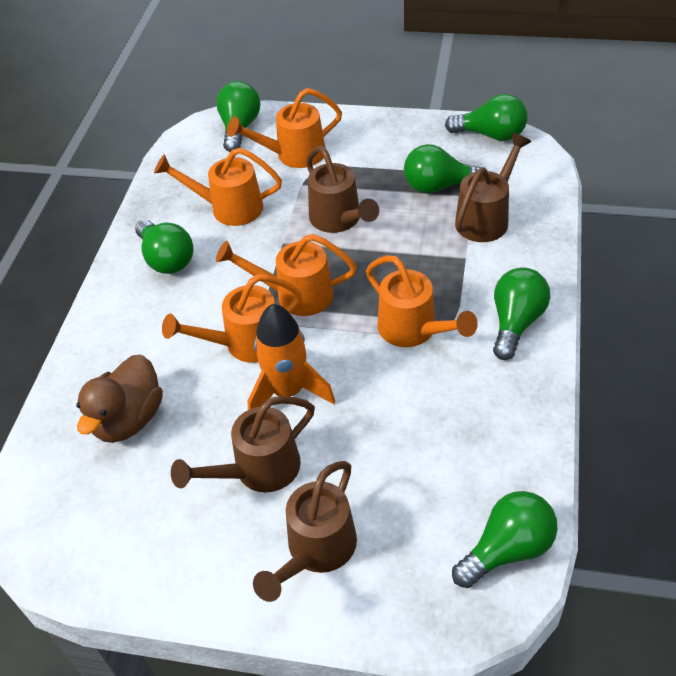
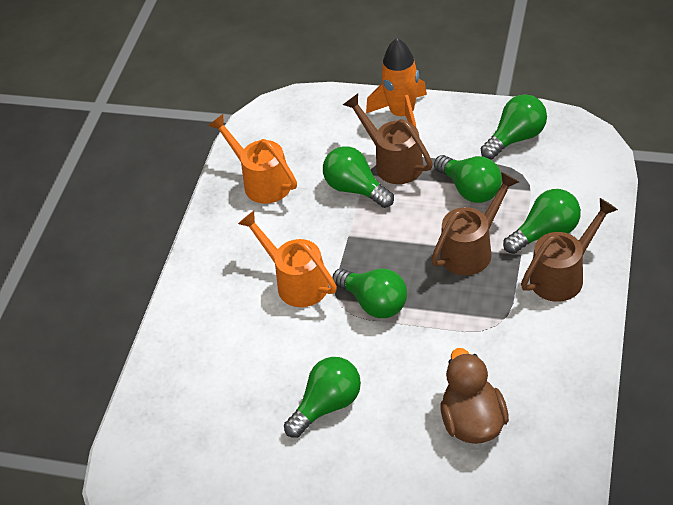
brown watering can: [171,396,315,492] [253,461,357,602] [306,146,379,233] [455,133,531,242] = 4 -> [343,94,433,184] [431,172,519,275] [521,198,618,302] = 3
orange watering can: [154,147,282,226] [162,274,302,363] [216,234,357,316] [227,88,342,168] [366,255,478,347] = 5 -> [208,114,297,204] [238,211,337,307] = 2

